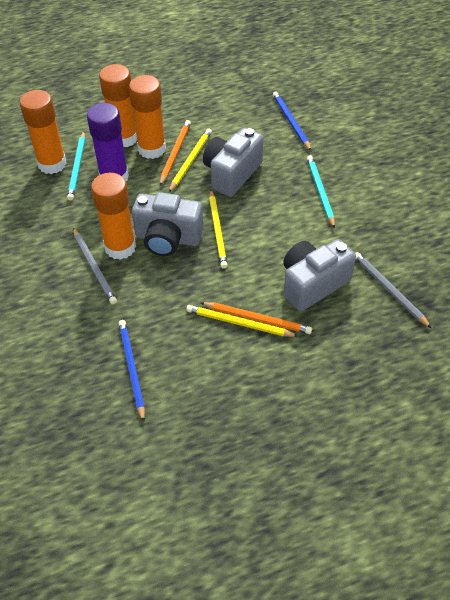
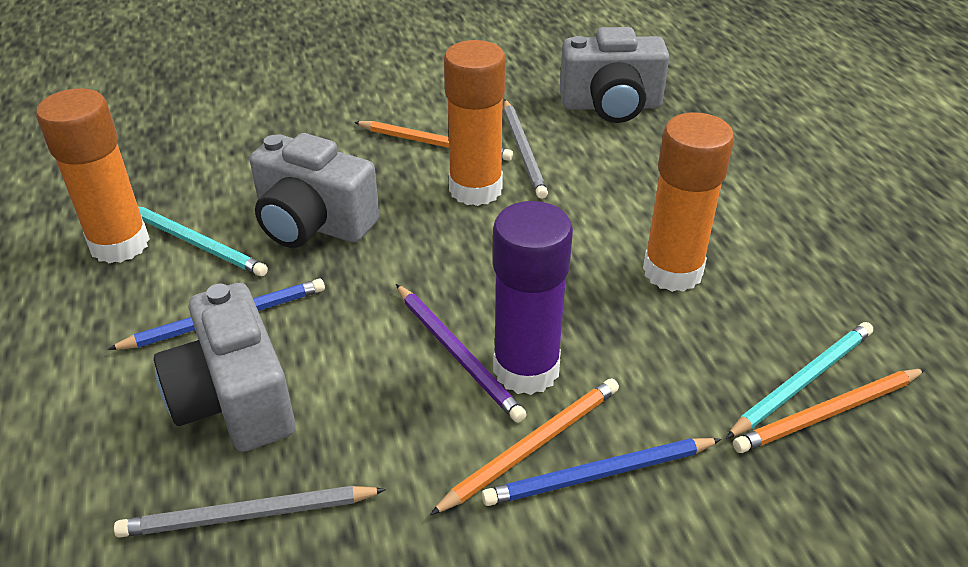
orange glue stick: [20,90,67,174] [91,173,136,260] [99,64,137,147] [129,75,166,159] = 4 -> [36,88,150,263] [444,40,506,206] [643,112,734,292] = 3
orange pencil: [160,120,191,186] [201,302,312,334] = 2 -> [354,121,513,161] [430,379,619,515] [733,369,926,453] = 3
purple pencil: none = 0 -> [396,284,527,423] = 1
yellow pencil: [169,128,212,192] [186,305,298,337] [209,190,228,269] = 3 -> none = 0

